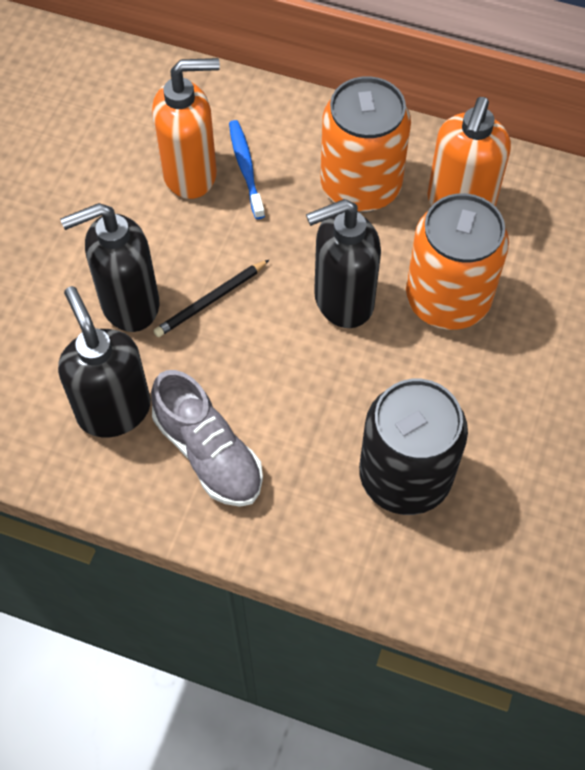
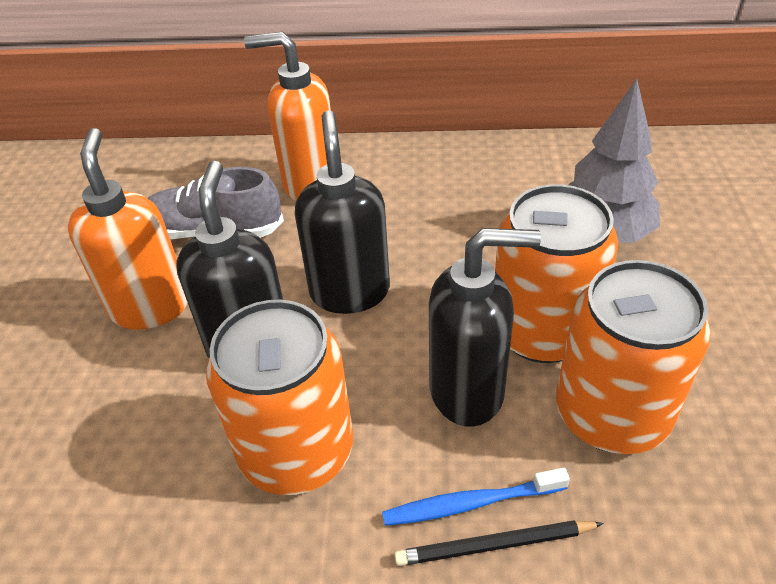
black can: [359,379,468,515] = 1 -> none = 0
grey tree: none = 0 -> [568,79,660,243] = 1
orange can: [320,76,411,212] [406,193,509,330] = 2 -> [206,300,353,495] [495,184,618,363] [556,260,711,454] = 3

